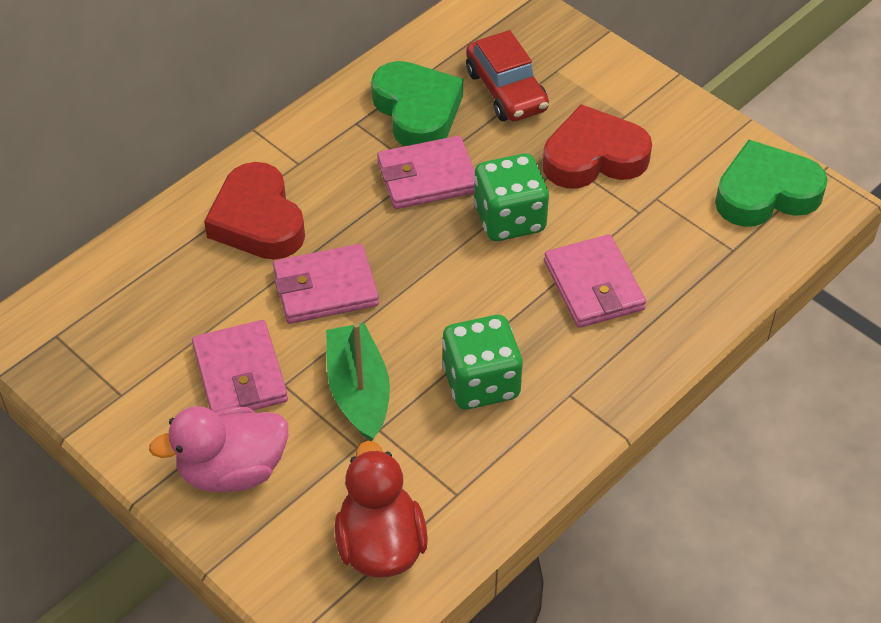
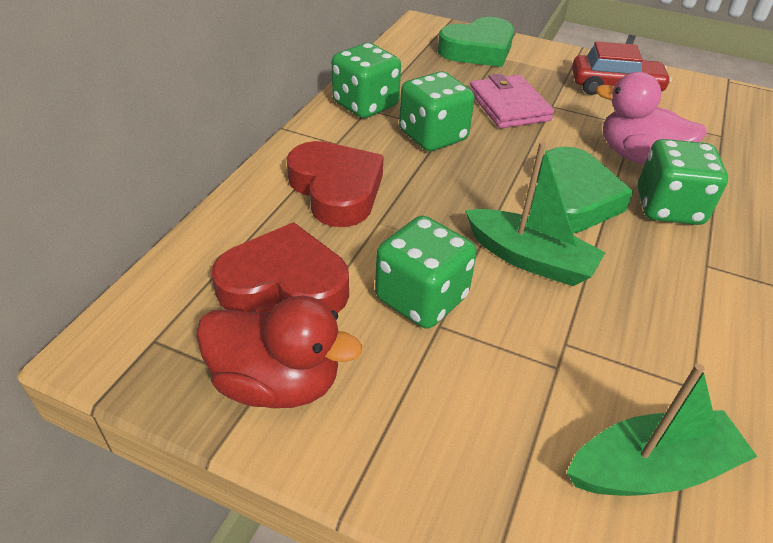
green boat: [326,323,390,441] = 1 -> [465,142,606,286] [566,364,757,496] = 2
green dice: [442,315,523,409] [473,153,549,241] = 2 -> [332,43,401,118] [375,216,477,329] [399,71,475,151] [638,139,728,225] = 4
pink wallet: [192,320,288,412] [273,244,379,324] [377,136,475,209] [544,234,646,328] = 4 -> [470,74,554,128] = 1

